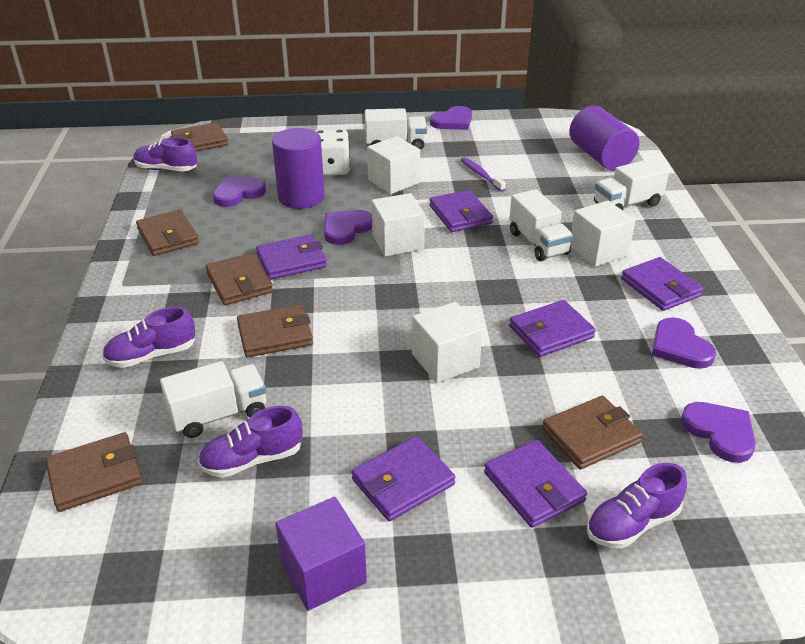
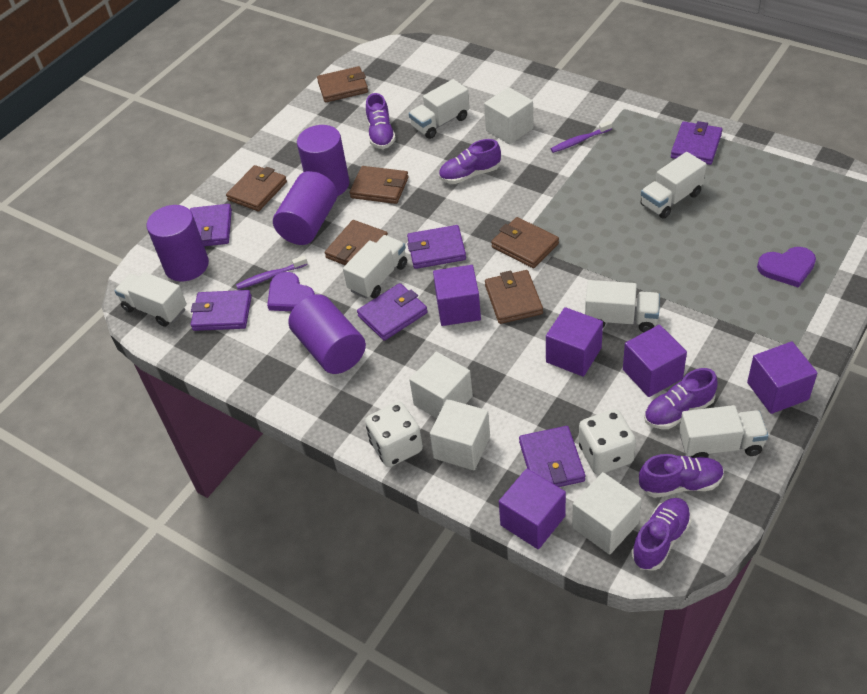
purple cube: [275,497,367,611] = 1 -> [433,265,481,326] [499,468,566,549] [546,307,603,377] [623,325,687,397] [747,341,817,414] = 5
purple cylinder: [272,128,325,209] [569,106,639,170] = 2 -> [147,205,209,282] [273,171,337,245] [288,294,366,374] [297,125,350,196] = 4
purple heart: [213,177,266,207] [324,210,372,245] [430,106,472,130] [652,317,716,369] [681,402,756,463] = 5 -> [267,272,315,311] [757,247,816,288] = 2
purple shoe: [102,307,195,368] [133,137,197,171] [198,406,303,478] [587,463,687,548] = 4 -> [366,93,396,149] [439,139,501,184] [631,498,691,571] [639,454,724,498] [644,368,718,429] = 5
purple toothbrush: [461,157,506,192] = 1 -> [236,255,308,289] [551,121,612,153] = 2
white dice: [315,129,350,176] = 1 -> [365,401,423,467] [579,409,636,475] = 2
white truck: [160,361,266,438] [365,108,427,150] [509,189,573,261] [594,158,669,210] = 4 -> [115,272,187,327] [343,235,407,299] [409,79,470,139] [585,280,660,333] [641,152,706,219] [679,405,768,458] = 6

